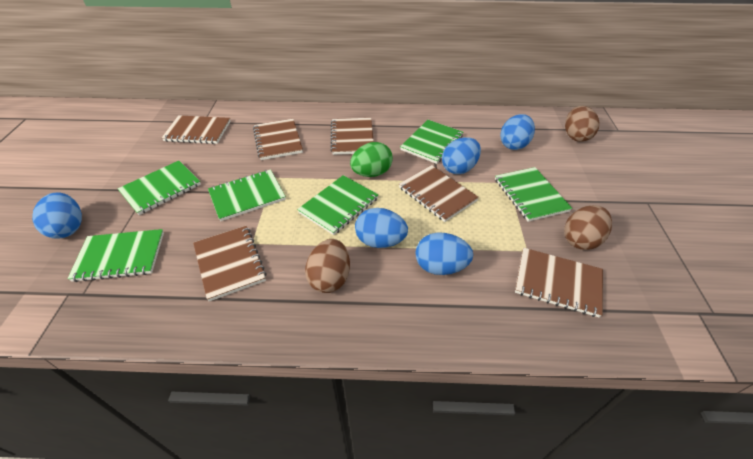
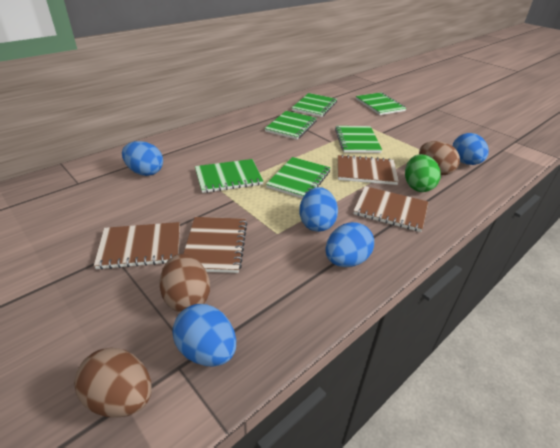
brown notebook: [162,115,231,144] [193,226,267,301] [253,119,303,160] [330,118,374,155] [399,165,479,222] [515,248,603,318] = 6 -> [94,222,180,270] [183,217,247,273] [338,154,399,185] [353,186,428,232] = 4

